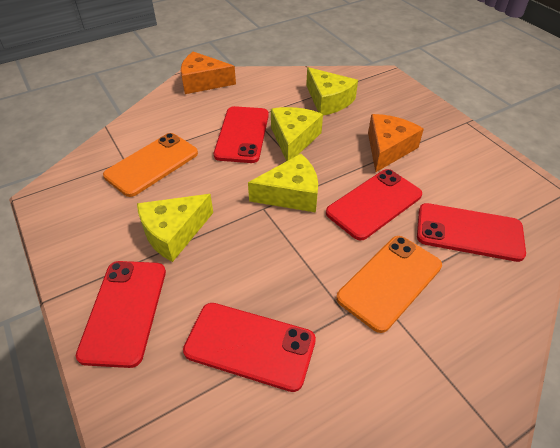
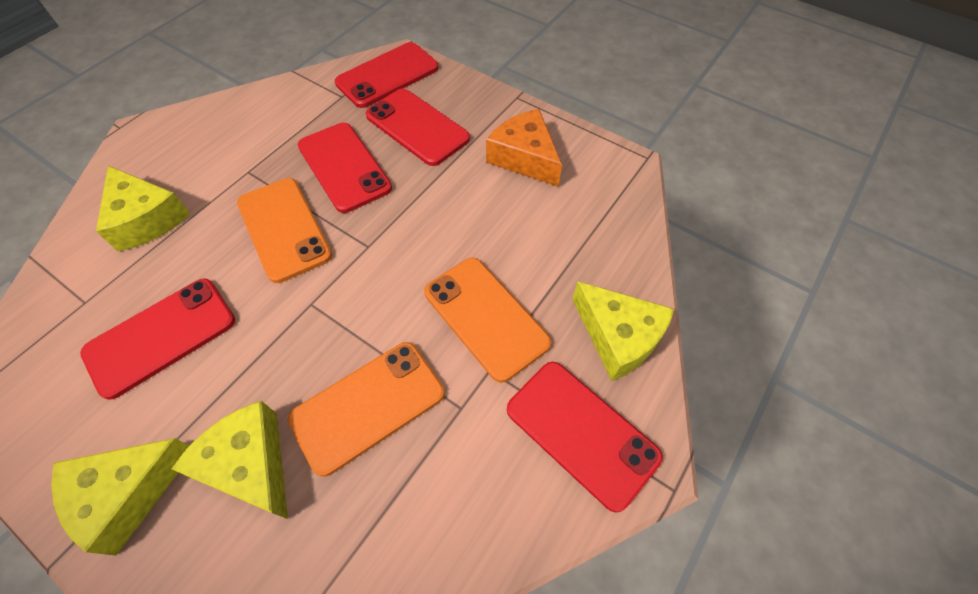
orange cheese: [181,52,236,94] [368,114,424,172] = 2 -> [486,109,562,187] = 1
orange phone: [103,133,198,197] [336,236,442,333] = 2 -> [237,178,332,283] [288,342,444,477] [424,258,551,383] = 3

